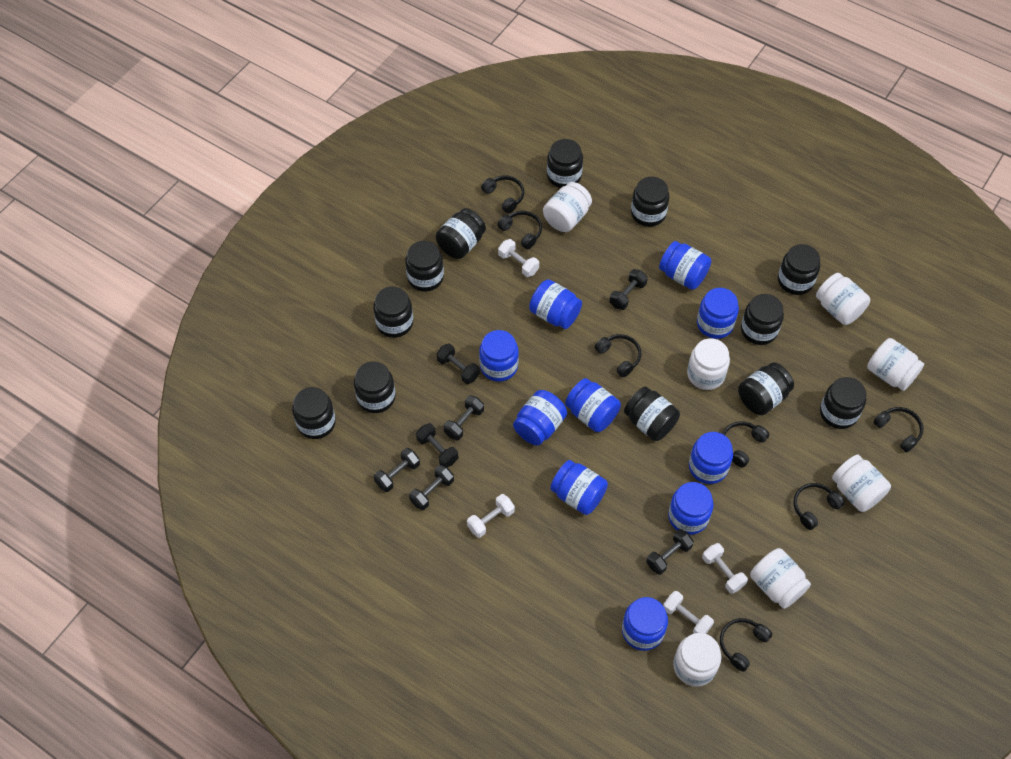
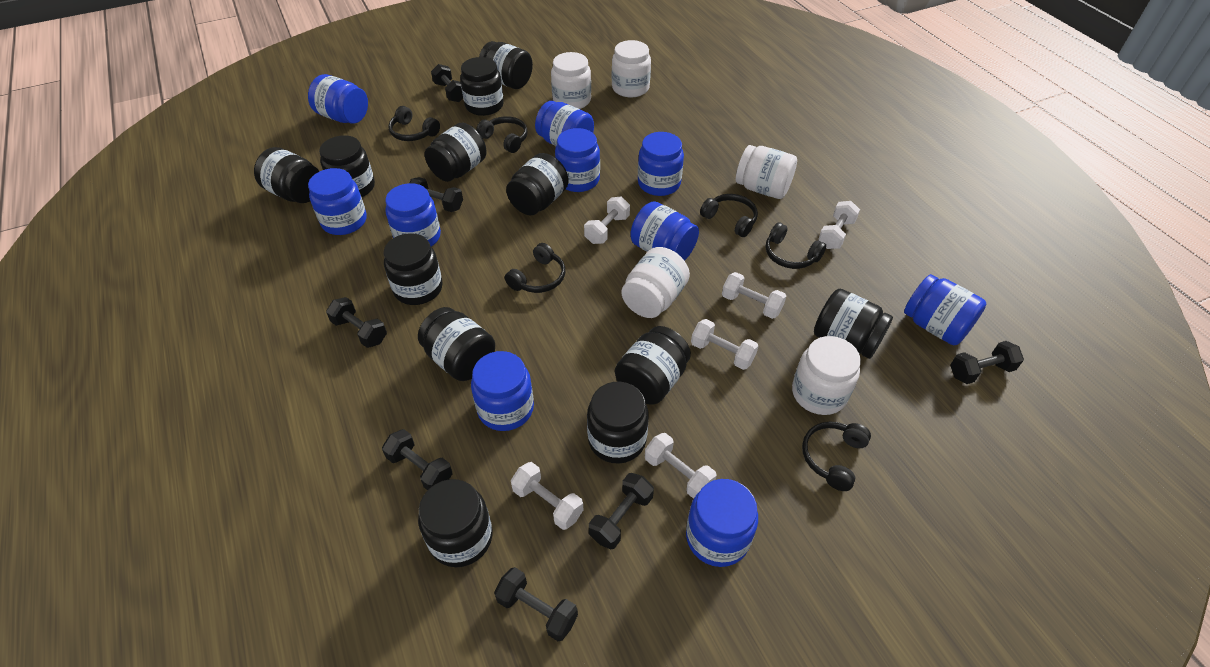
black headphones: [481,175,524,214] [498,211,542,249] [595,334,641,377] [720,618,772,672] [722,421,769,468] [793,483,845,530] [873,407,924,453] = 7 -> [388,106,440,141] [476,116,528,153] [505,243,565,293] [700,194,758,237] [765,222,826,269] [802,422,871,491] = 6
white dumbbell: [467,494,515,538] [498,239,539,277] [663,591,714,634] [702,543,748,594] = 4 -> [511,462,583,530] [584,196,630,244] [645,433,717,499] [691,319,758,370] [722,272,786,319] [818,201,860,249] = 6
white jar: [543,182,592,232] [673,633,722,687] [687,338,730,390] [750,548,811,609] [816,273,870,325] [832,455,891,512] [867,338,924,391] = 7 -> [551,52,591,109] [612,40,651,97] [621,247,690,318] [736,145,797,199] [792,336,861,415] = 5

